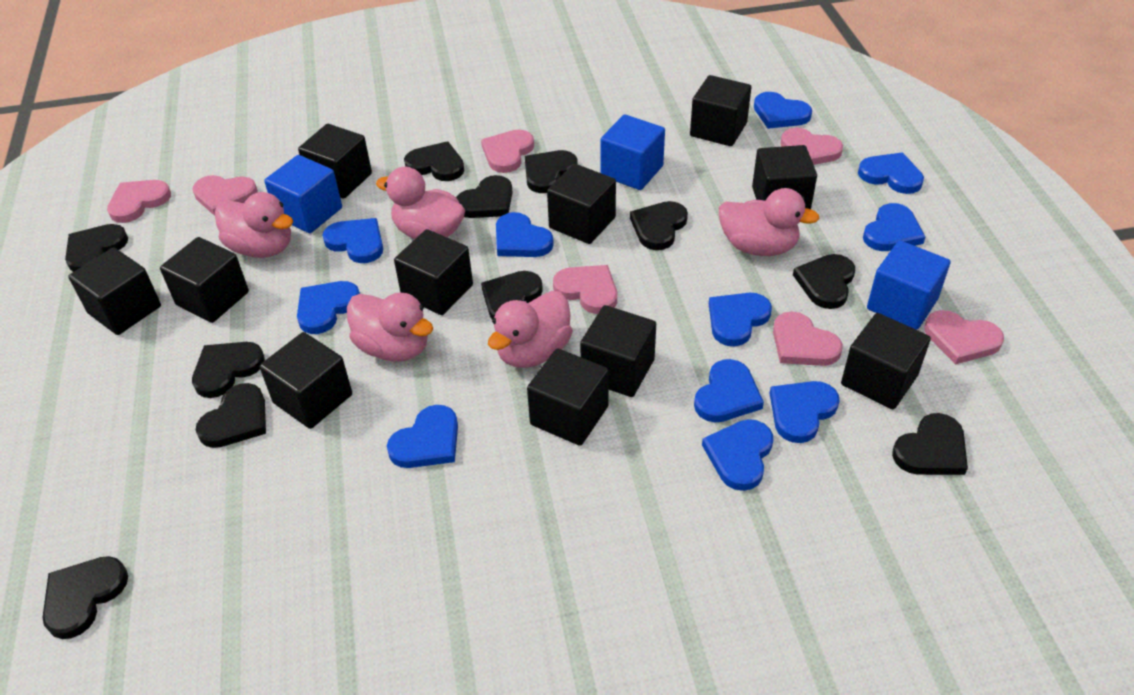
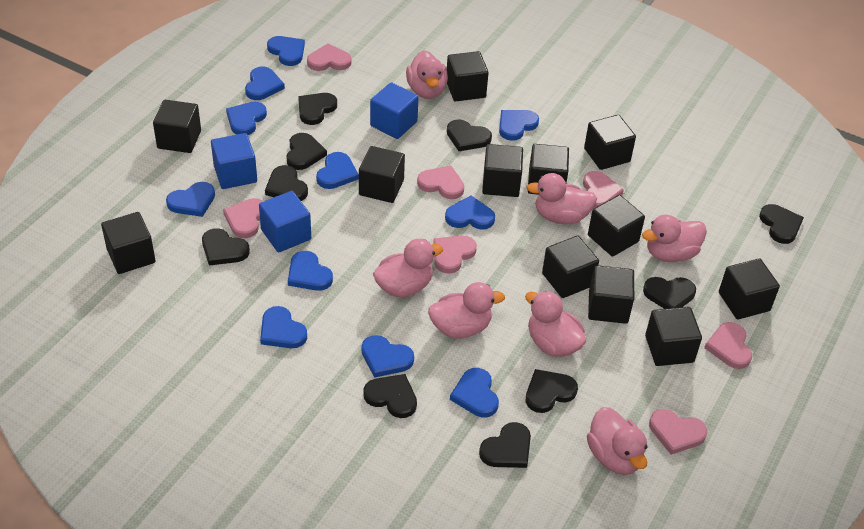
black cube: [68,247,161,335] [160,237,249,323] [260,332,352,429] [298,124,372,199] [394,229,473,315] [527,348,609,446] [547,164,616,244] [580,305,656,397] [690,75,751,146] [752,145,817,209] [841,313,931,409] = 11 -> [101,212,156,274] [153,100,201,153] [359,146,405,203] [447,51,489,101] [482,144,523,197] [528,144,569,195] [542,236,599,298] [584,115,636,170] [588,195,645,257] [588,265,634,324] [645,307,702,366] [719,259,780,320] = 12
black heart: [42,556,128,639] [65,224,128,272] [192,342,265,398] [196,383,266,448] [404,141,464,181] [456,175,513,218] [481,271,543,320] [525,150,578,193] [630,201,688,250] [793,254,855,309] [892,413,968,475] = 11 -> [202,228,250,265] [265,165,308,201] [286,133,327,170] [298,93,337,125] [363,374,417,418] [447,119,492,151] [479,422,531,468] [526,369,578,413] [643,277,696,309] [759,204,804,244] = 10
pink duck: [215,192,293,258] [347,293,433,362] [376,167,465,239] [488,291,573,368] [719,188,820,256] = 5 -> [373,239,443,297] [406,50,448,99] [428,282,505,339] [525,291,586,357] [526,173,597,224] [587,407,648,475] [642,215,707,262] = 7

